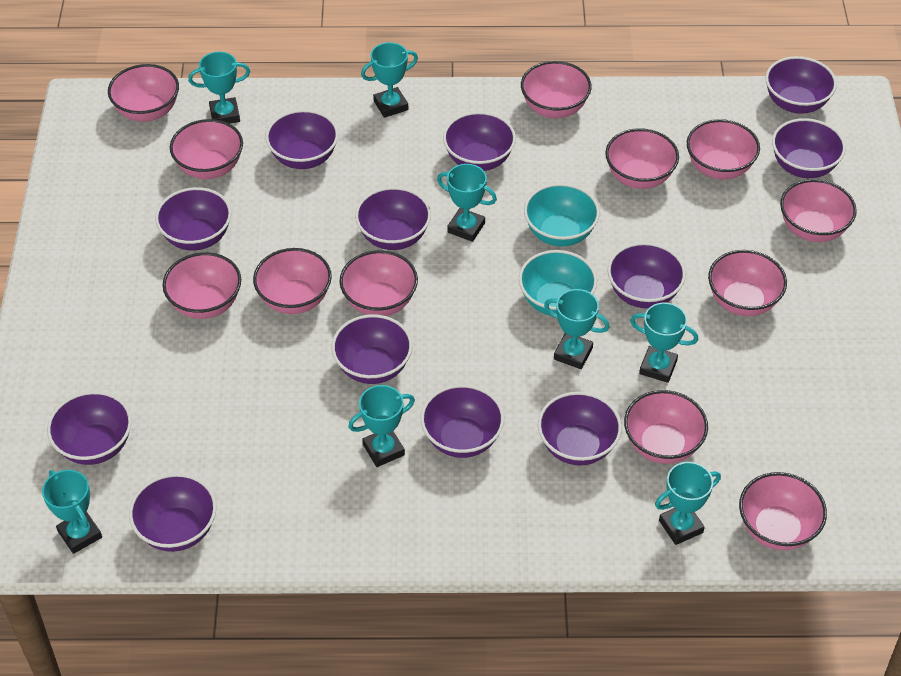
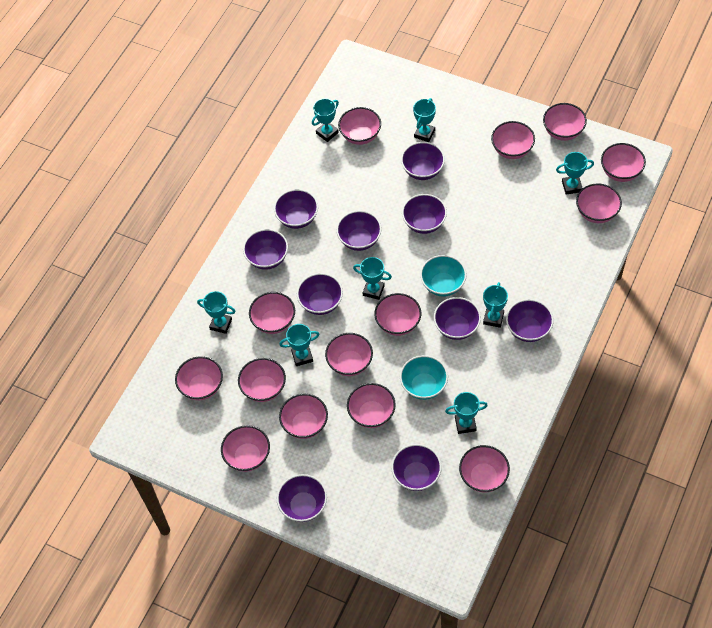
pink bowl: [108,64,179,122] [163,252,241,319] [170,119,243,179] [253,248,332,314] [339,250,418,316] [521,61,592,118] [605,128,679,189] [624,390,708,464] [687,119,760,179] [708,250,787,316] [739,472,827,550] [780,179,857,242] = 12 -> [175,356,223,400] [221,425,270,472] [238,358,286,402] [249,292,295,334] [279,394,328,439] [325,333,373,376] [338,107,381,145] [347,383,396,428] [374,293,421,336] [459,445,510,492] [491,121,535,159] [543,103,587,141] [576,183,622,223] [601,143,646,182] = 14
purple bowl: [47,391,132,465] [129,473,217,552] [155,187,231,251] [266,110,339,169] [332,314,412,384] [355,187,431,250] [421,385,504,458] [443,112,516,171] [538,392,622,465] [608,242,686,308] [765,56,837,114] [772,118,846,178] = 12 -> [243,229,288,270] [274,189,318,229] [277,474,327,522] [297,273,343,315] [336,210,382,251] [391,444,442,491] [401,142,445,180] [402,194,447,234] [434,297,481,340] [506,299,554,342] = 10

